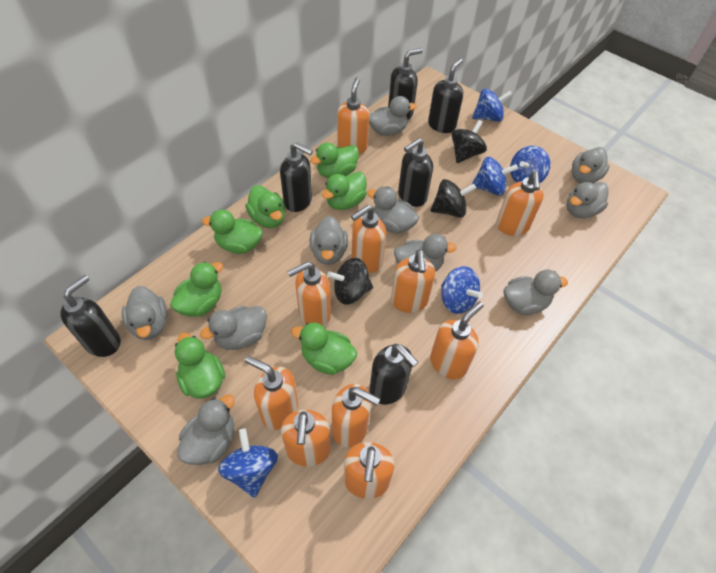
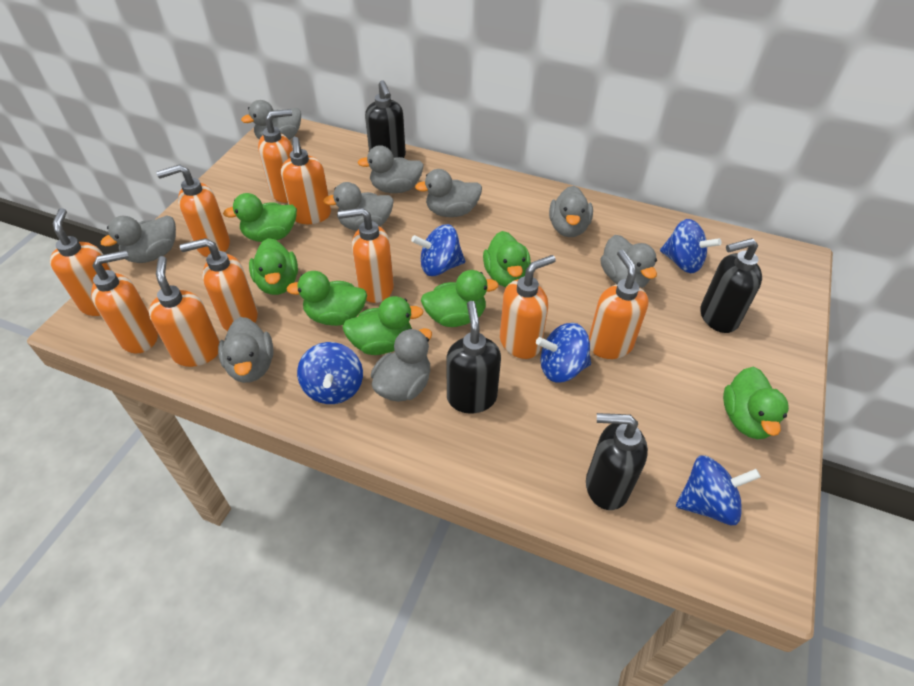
black soap dispenser: [60,275,121,357] [280,142,313,212] [369,344,418,405] [388,48,422,120] [398,138,433,207] [428,58,463,133] = 6 -> [365,80,406,158] [446,301,501,413] [586,413,648,510] [700,238,762,333] = 4
black spinning top: [327,258,373,305] [431,179,476,218] [451,120,487,163] = 3 -> none = 0
grey duck: [122,286,167,340] [177,394,235,465] [200,306,267,350] [310,216,348,265] [367,186,419,233] [369,96,417,136] [394,234,457,272] [504,270,568,315] [566,182,609,218] [572,147,610,183] = 10 -> [101,215,176,263] [218,317,273,383] [241,100,301,140] [323,182,394,231] [358,145,424,193] [371,328,432,402] [415,169,482,217] [549,186,593,237] [600,235,657,288] = 9

